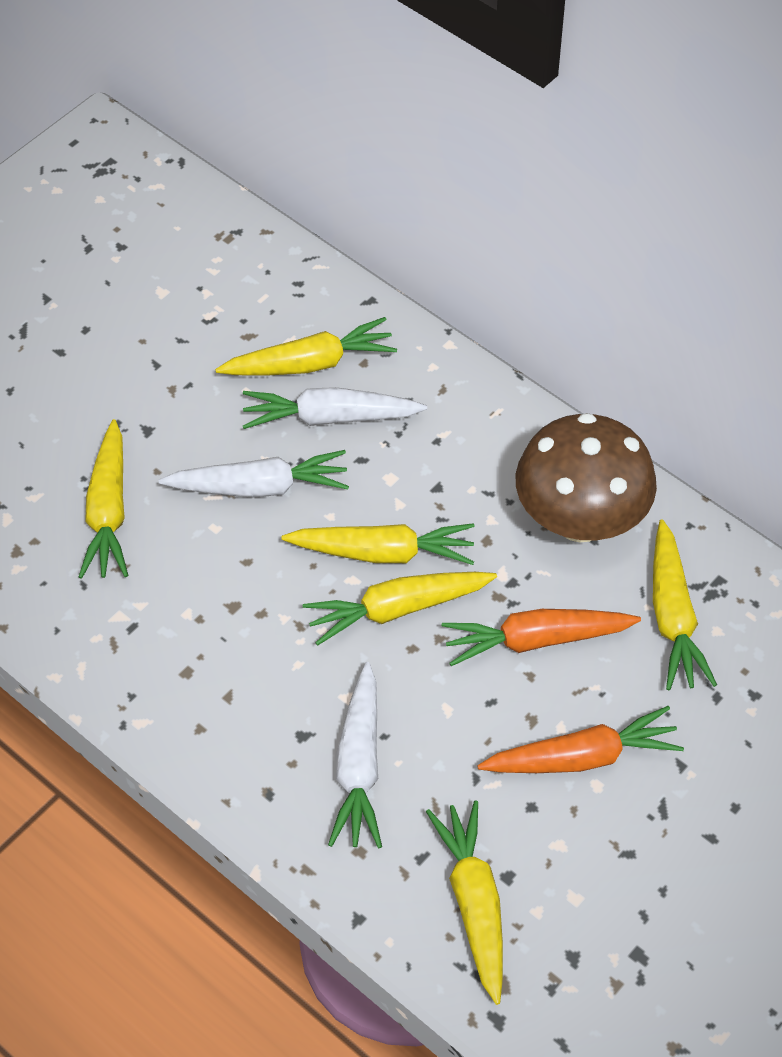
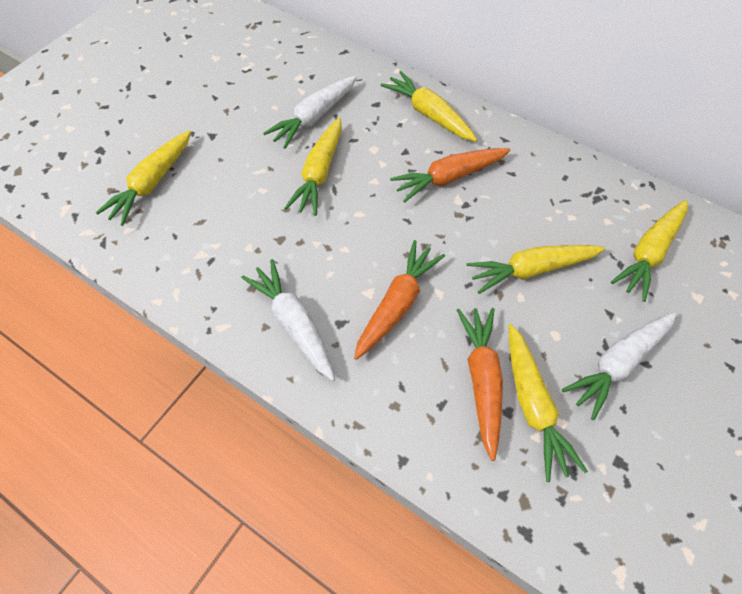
brown mushroom: [516,413,657,543] = 1 -> none = 0
orange carrot: [442,609,641,666] [477,706,684,773] = 2 -> [354,240,445,360] [390,148,511,202] [457,308,503,461] = 3

